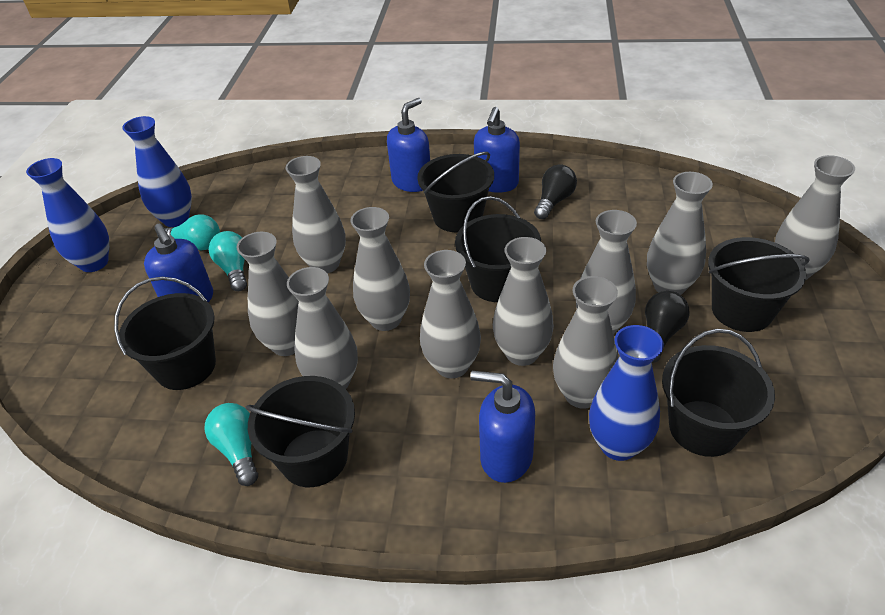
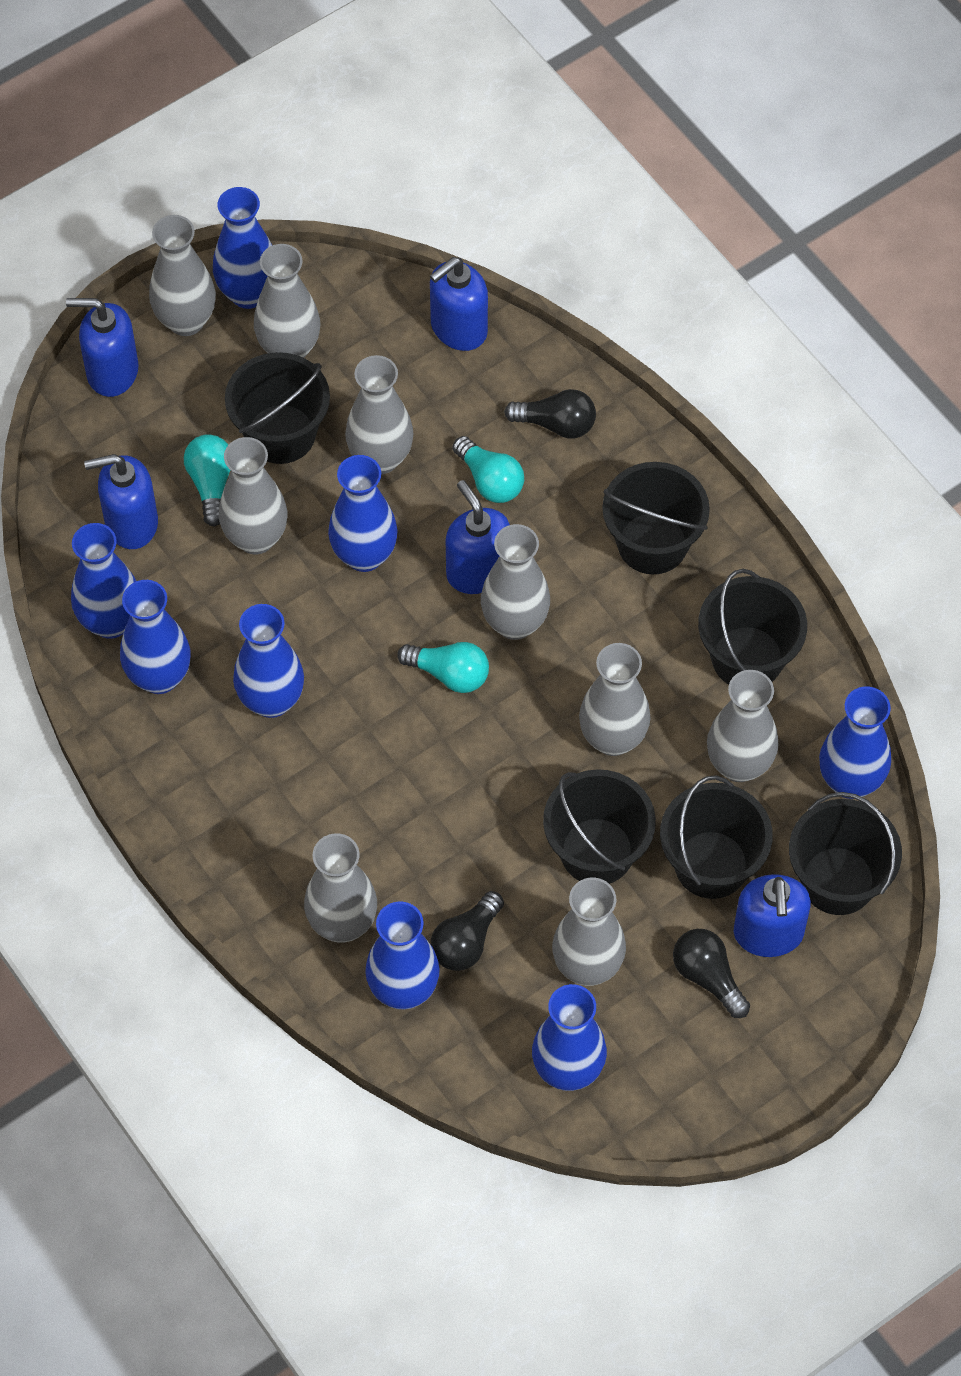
black light bulb: [534,164,577,219] [645,291,690,363] = 2 -> [431,891,504,971] [504,389,596,438] [673,929,750,1018] = 3
blue soap dispenser: [144,223,213,302] [387,98,430,192] [470,371,535,483] [474,107,520,193] = 4 -> [66,298,139,397] [84,454,158,549] [430,257,488,351] [446,480,510,594] [734,874,811,957] = 5
blue vase: [26,158,109,272] [122,116,192,227] [589,325,664,461] = 3 -> [71,523,136,639] [120,580,191,694] [213,187,272,309] [233,604,304,718] [328,455,398,572] [365,901,440,1010] [532,984,607,1091] [819,687,891,799] = 8
grey vase: [236,232,299,356] [286,156,346,273] [287,267,358,389] [351,207,410,331] [420,250,481,378] [493,237,554,366] [553,276,618,409] [576,210,637,334] [647,172,713,295] [775,155,855,280] = 10 -> [149,215,216,336] [219,437,288,554] [254,244,320,358] [304,833,377,943] [345,355,413,474] [481,524,550,640] [552,878,626,986] [579,643,651,756] [707,670,779,782] = 9

